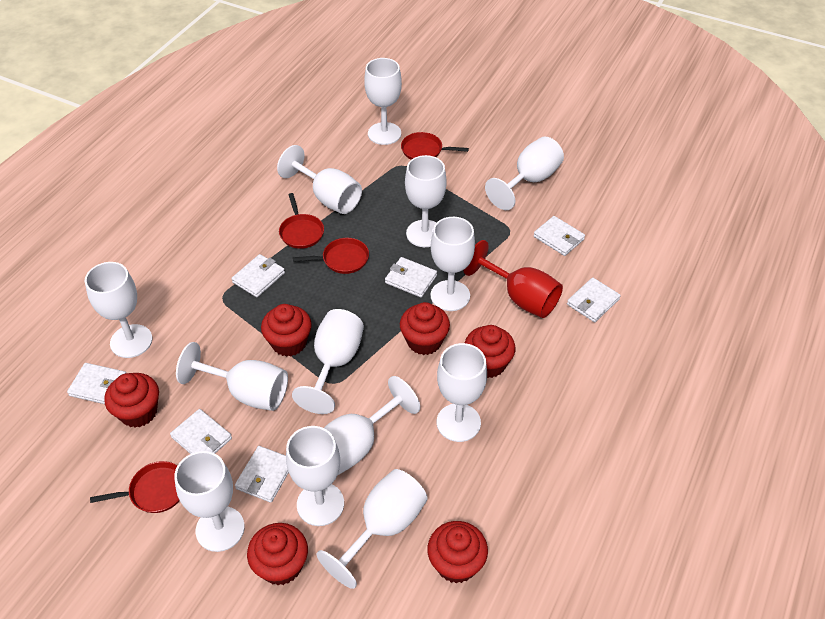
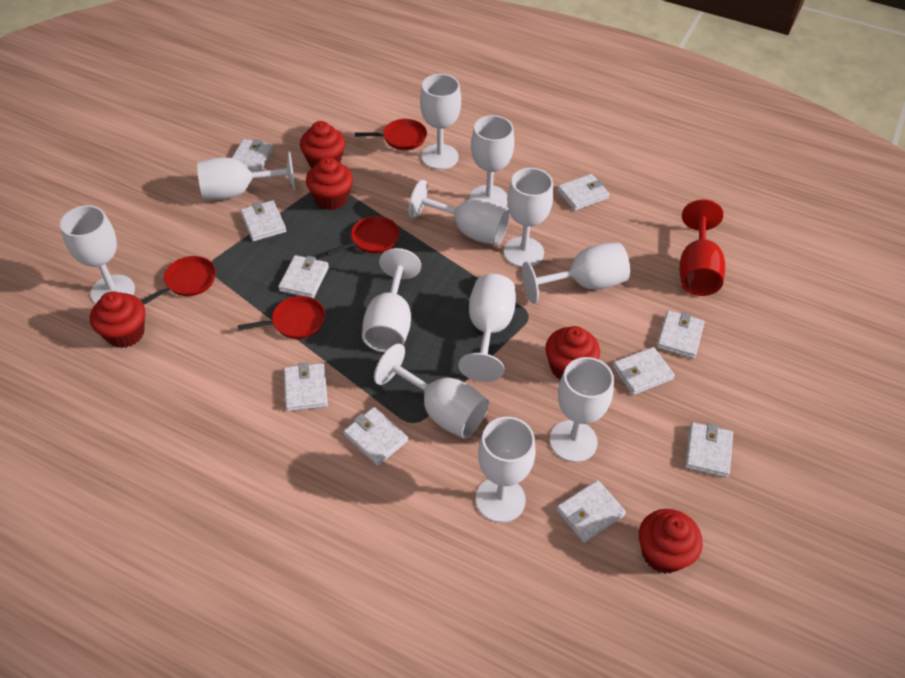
red cupcake: [104,373,159,428] [247,523,308,585] [261,304,312,357] [400,302,450,355] [427,521,488,583] [465,325,516,378] = 6 -> [90,291,145,348] [300,121,345,168] [306,157,353,210] [545,326,600,380] [639,509,703,574] = 5
white goblet: [85,262,152,358] [174,451,245,552] [176,342,288,411] [277,145,362,214] [286,426,344,526] [292,309,364,414] [317,469,428,589] [324,376,420,475] [364,58,402,145] [405,155,447,247] [430,217,475,311] [437,343,487,442] [485,137,564,210] = 13 -> [60,205,135,304] [197,152,296,200] [362,248,421,353] [374,343,489,439] [409,180,510,245] [420,74,461,170] [458,274,516,382] [470,115,514,206] [476,417,536,523] [504,168,554,267] [522,242,630,304] [550,357,614,462] = 12
white wallet: [67,363,126,404] [170,409,232,454] [231,254,285,297] [235,446,289,503] [385,257,437,297] [533,216,585,256] [567,277,621,322] = 7 -> [232,139,274,172] [240,200,286,241] [278,255,329,298] [284,362,328,411] [343,407,408,466] [556,480,626,543] [557,174,610,211] [613,347,675,395] [657,310,705,359] [685,422,733,478] = 10

